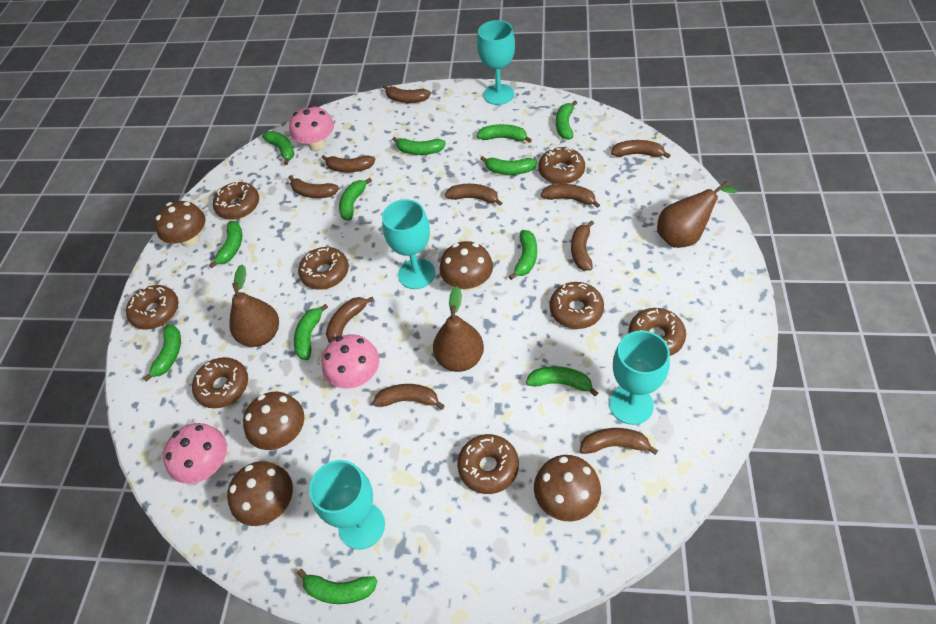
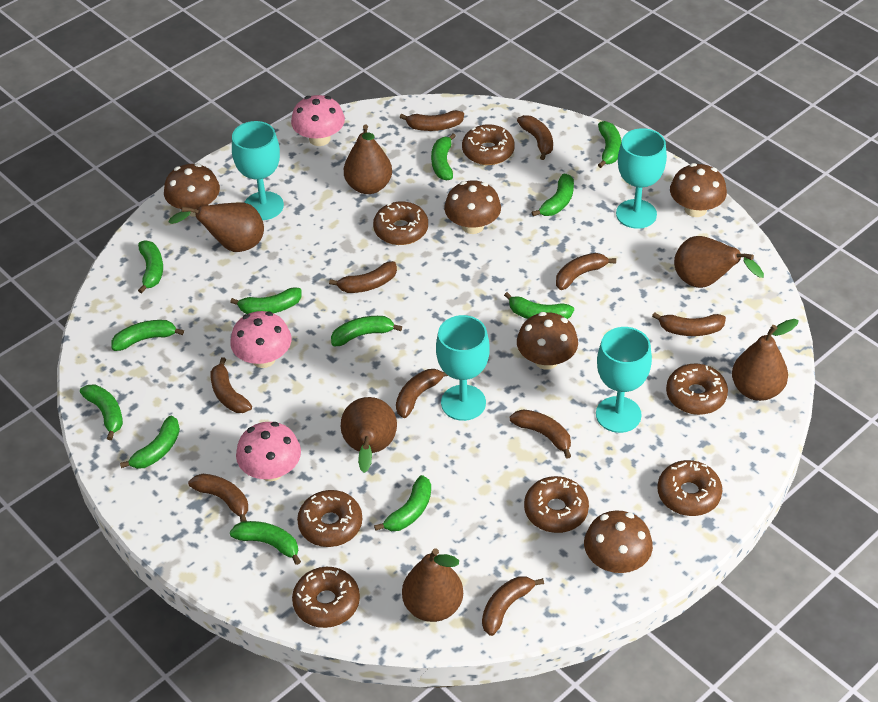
brown donut: [126,285,178,329] [192,357,248,409] [213,182,259,219] [298,247,349,290] [457,434,519,494] [538,147,585,184] [550,282,604,329] [628,308,686,356] = 8 -> [292,567,360,628] [297,490,362,547] [373,202,428,245] [462,124,515,165] [524,476,589,533] [658,460,722,516] [666,364,728,415] = 7
brown pear: [229,265,279,347] [433,286,484,372] [657,181,738,248] = 3 -> [168,202,264,252] [341,397,397,473] [344,124,392,194] [402,548,463,622] [674,236,764,288] [732,319,799,401] = 6

